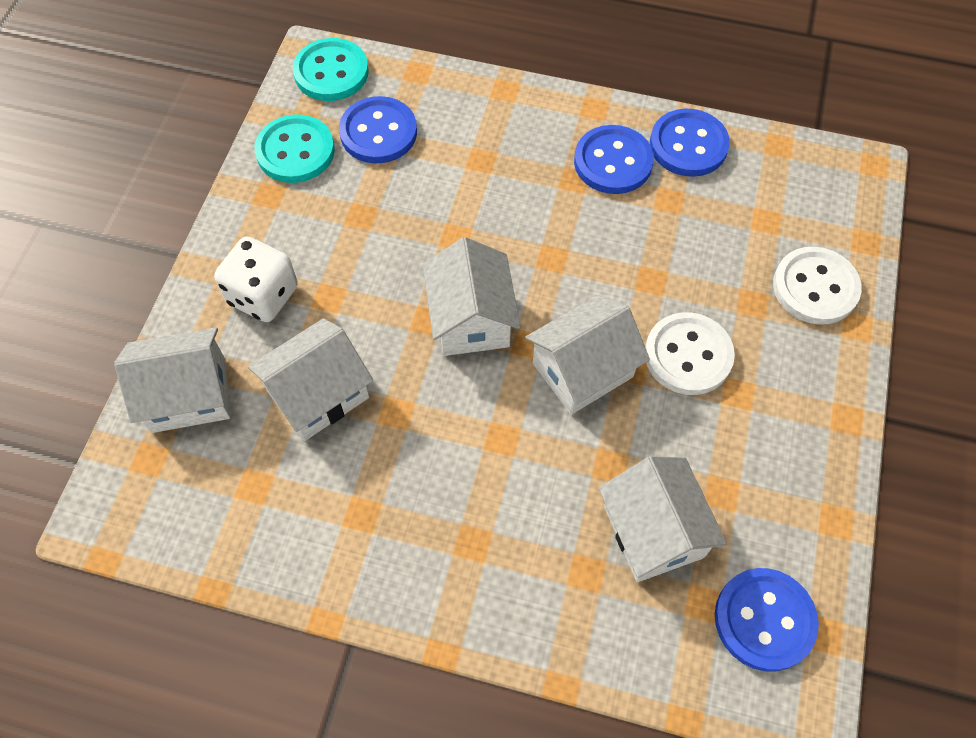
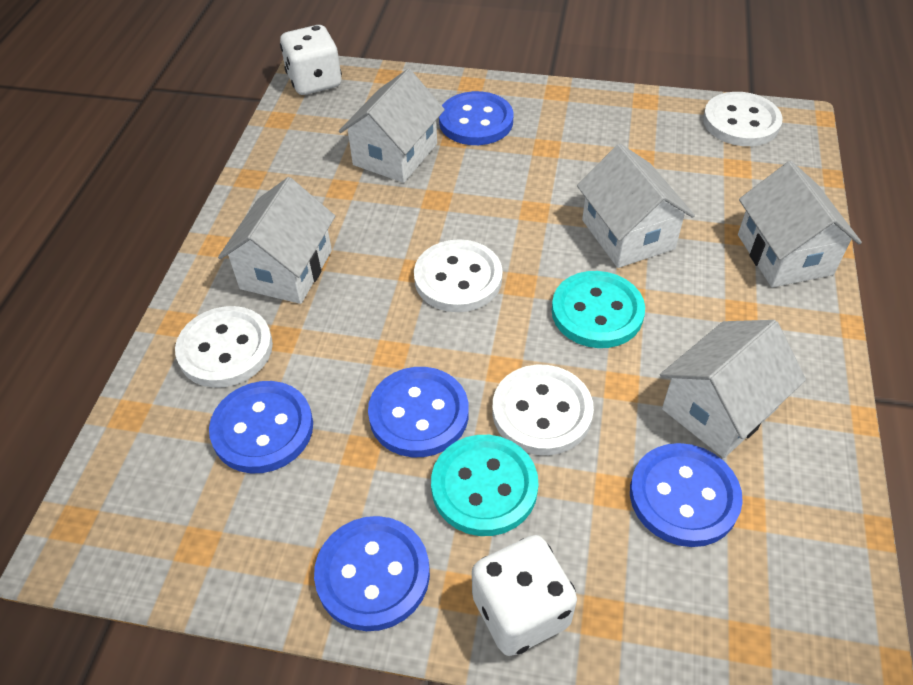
blue button: [339,96,417,163] [574,125,654,194] [650,109,730,177] [715,568,819,672] = 4 -> [209,381,313,473] [314,516,430,631] [368,367,469,457] [439,91,513,145] [630,443,743,547] = 5
white button: [645,312,735,395] [773,247,862,325] = 2 -> [175,306,273,388] [414,239,503,312] [492,365,594,455] [703,92,783,146] = 4
white dice: [214,236,298,322] = 1 -> [280,25,342,95] [472,535,577,656] = 2

